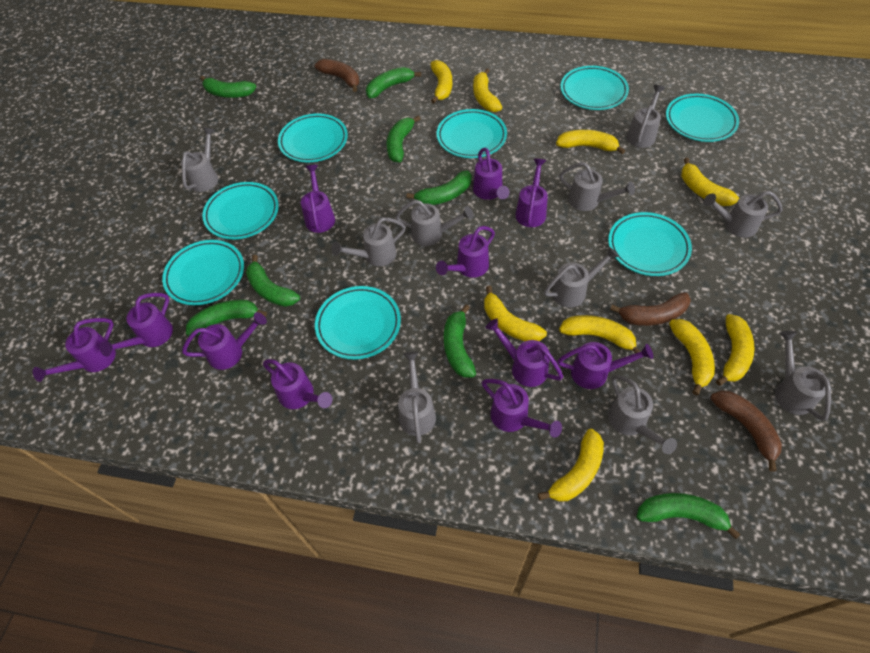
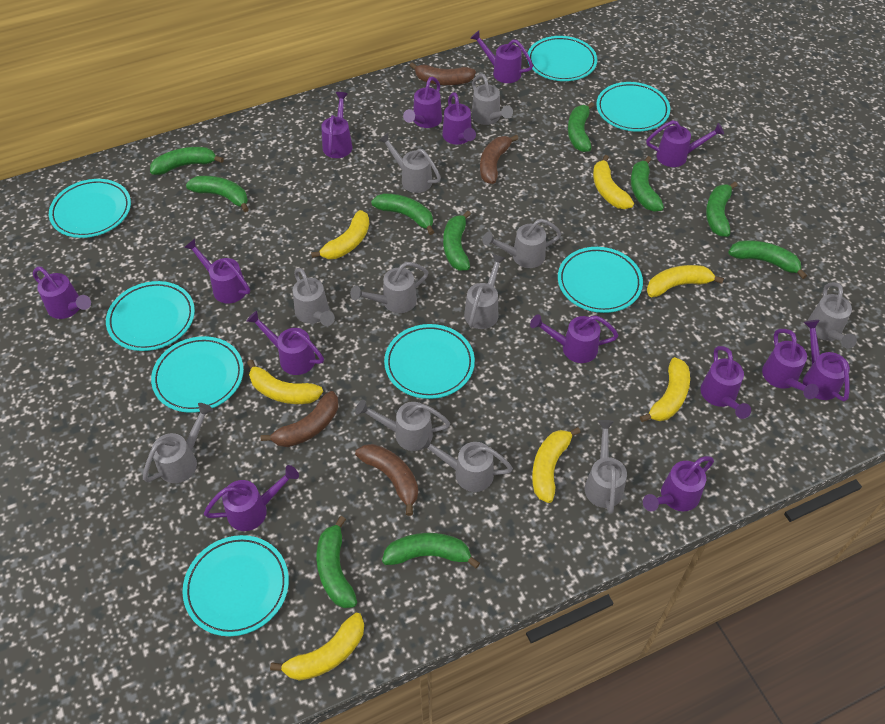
brown banana: [315,59,359,92] [610,292,691,326] [710,391,782,472] = 3 -> [261,391,338,447] [355,444,418,516] [410,62,476,85] [480,135,519,184] = 4
green banana: [186,300,267,336] [200,76,256,98] [246,255,300,307] [366,67,421,98] [387,116,420,163] [406,171,472,205] [444,305,476,378] [637,493,741,539] = 8 -> [150,147,224,175] [186,176,249,212] [317,516,357,608] [371,193,434,235] [382,533,480,568] [443,210,471,271] [568,102,594,152] [631,156,664,212] [706,182,738,237] [728,240,807,279] = 10
grey watering can: [181,127,218,192] [332,217,406,266] [395,200,474,246] [398,351,436,443] [544,247,619,307] [559,162,635,211] [608,375,677,454] [627,85,665,148] [703,191,782,238] [775,331,831,421] = 10 -> [143,403,213,483] [293,268,335,326] [350,262,429,313] [355,400,450,451] [378,133,441,193] [417,434,513,492] [464,254,505,329] [471,74,513,125] [483,219,561,268] [585,420,627,514] [807,282,857,349] = 11
purple watering can: [33,318,116,382] [99,293,173,357] [182,312,267,370] [263,359,332,409] [301,165,335,233] [436,226,495,278] [473,148,510,200] [482,379,562,438] [485,318,563,387] [516,159,548,227] [557,342,653,389] = 11 -> [33,267,91,319] [184,239,250,304] [204,465,299,531] [246,311,324,375] [321,92,352,158] [403,77,442,128] [442,92,476,145] [470,30,533,83] [530,314,618,363] [643,456,714,512] [646,120,724,167] [700,346,751,419] [762,329,819,399] [803,320,850,402] = 14
yellow banana: [430,60,452,104] [473,68,502,112] [484,286,547,341] [538,429,604,502] [556,130,625,154] [559,315,641,353] [669,319,715,395] [681,158,739,206] [716,314,755,386] = 9 -> [247,360,323,404] [270,613,364,681] [311,210,369,259] [532,427,581,503] [593,155,634,209] [640,357,690,422] [647,265,724,297] = 7

